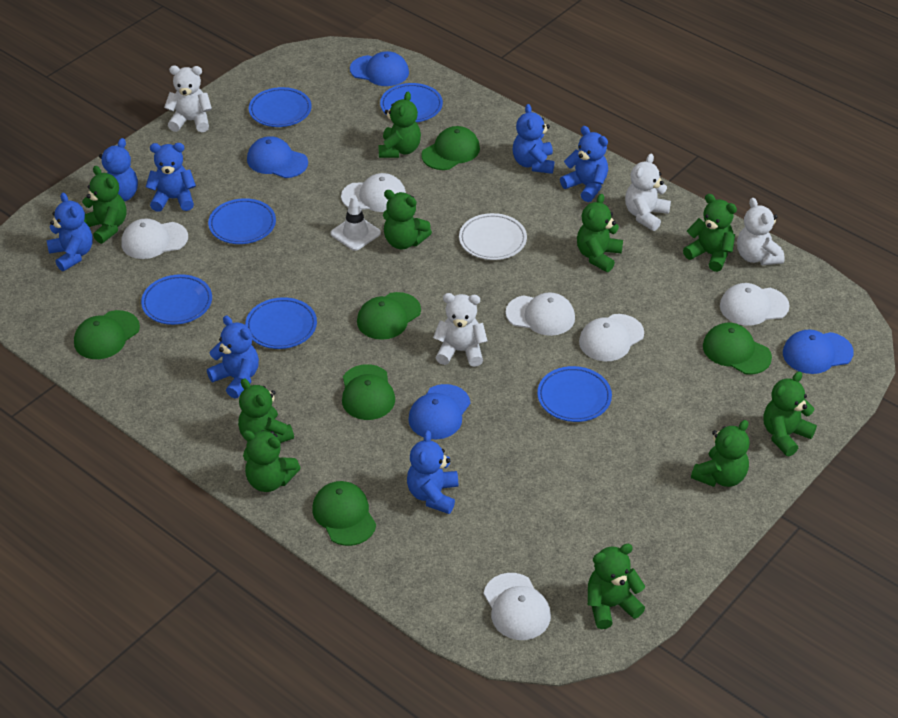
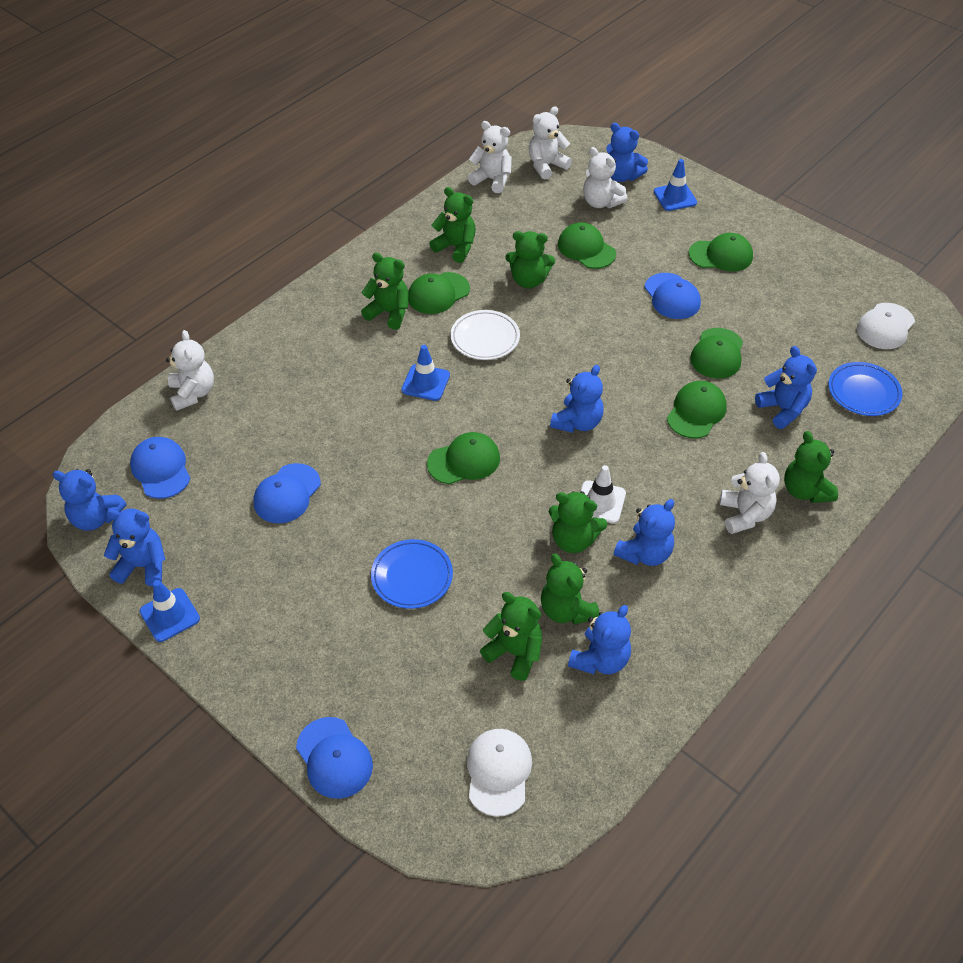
blue plate: [141,274,212,325] [208,198,276,244] [245,297,317,349] [249,87,312,127] [380,83,443,122] [537,366,612,422] = 6 -> [371,539,453,609] [828,362,902,416] = 2
blue traffic cone: none = 0 -> [140,580,200,642] [401,345,450,401] [654,159,697,211] = 3
green teddy bear: [82,166,127,244] [238,378,294,443] [242,430,300,492] [378,91,421,158] [383,190,432,249] [577,194,623,272] [588,544,645,629] [683,194,737,272] [691,420,750,487] [763,371,817,456] = 10 -> [361,253,408,330] [429,187,476,263] [480,592,542,681] [505,231,555,289] [541,554,599,625] [549,491,607,553] [784,431,838,503] = 7
white cap: [121,219,188,259] [341,173,406,212] [484,573,551,640] [506,292,575,336] [579,314,644,361] [720,283,790,326] = 6 -> [467,729,532,817] [857,303,915,349] = 2
white teddy bear: [164,66,212,132] [433,293,487,367] [625,154,671,231] [737,198,785,265] = 4 -> [166,330,214,411] [468,121,512,193] [529,106,572,180] [583,147,628,208] [720,452,780,534] = 5

